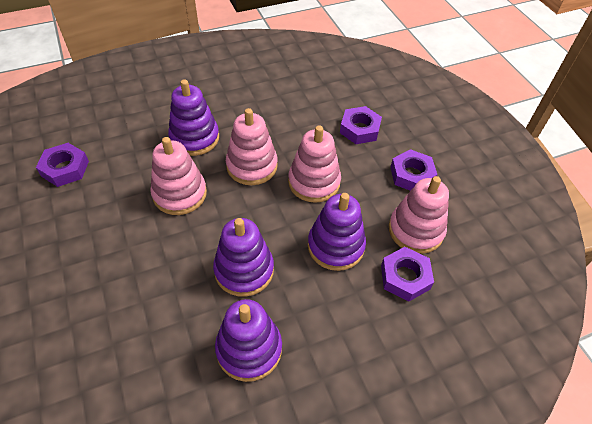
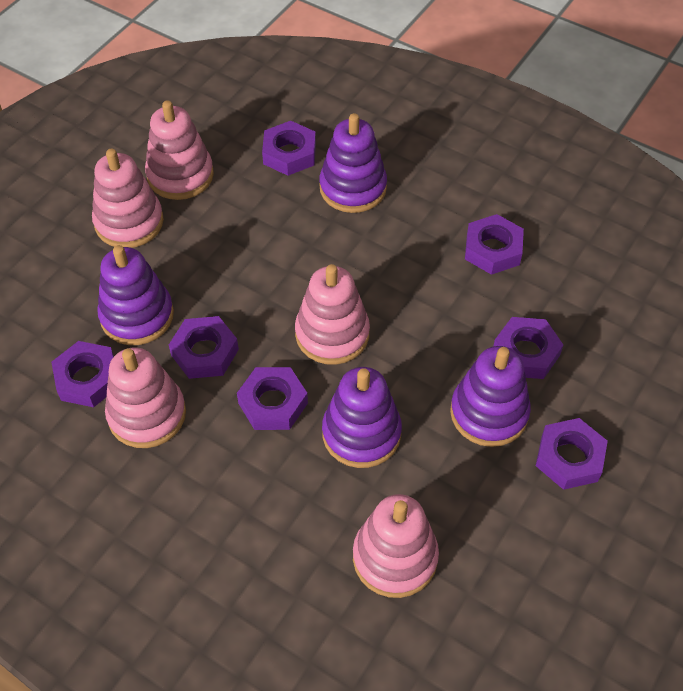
pink stacking toy: [150,137,207,215] [226,108,278,185] [288,125,341,203] [389,176,449,254] = 4 -> [92,149,164,248] [105,347,186,448] [145,100,214,200] [295,264,370,365] [353,494,439,598] = 5
purple nut: [36,143,89,187] [340,106,382,144] [381,247,434,302] [390,149,437,191] = 4 -> [51,341,114,407] [169,316,239,379] [237,367,308,430] [262,121,316,176] [465,214,524,275] [494,317,563,379] [536,418,608,490] = 7

